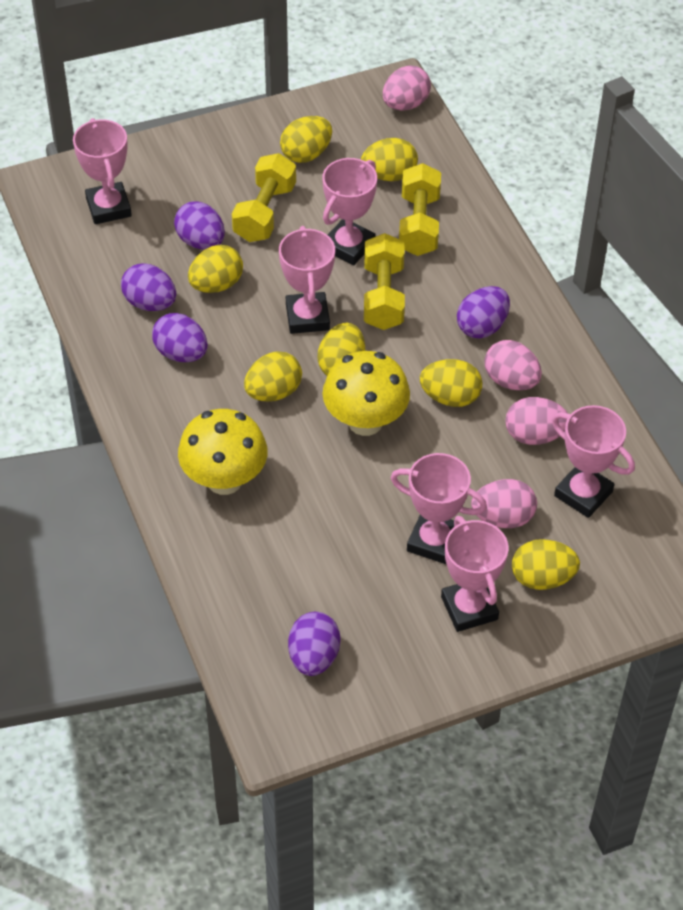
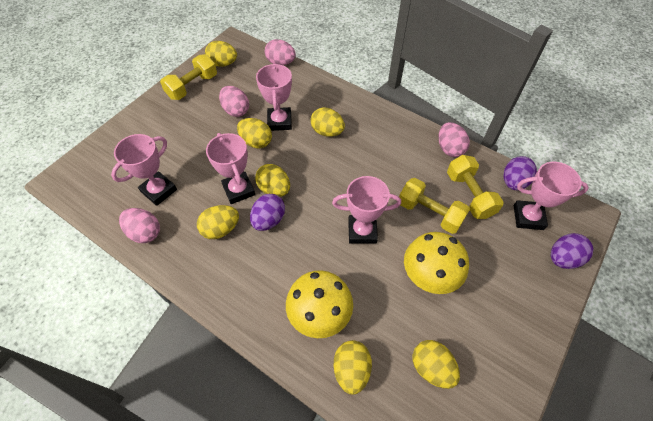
pink trophy: [73,118,132,224] [279,226,335,334] [322,158,377,265] [391,453,487,564] [441,516,509,632] [552,405,635,518] = 6 -> [111,134,177,206] [206,133,255,204] [256,63,292,131] [332,176,401,244] [514,162,589,230] = 5
purple egg: [121,263,176,311] [152,313,208,362] [174,201,225,250] [288,612,340,676] [457,286,510,339] = 5 -> [250,194,285,231] [503,156,537,190] [551,233,593,269] = 3

